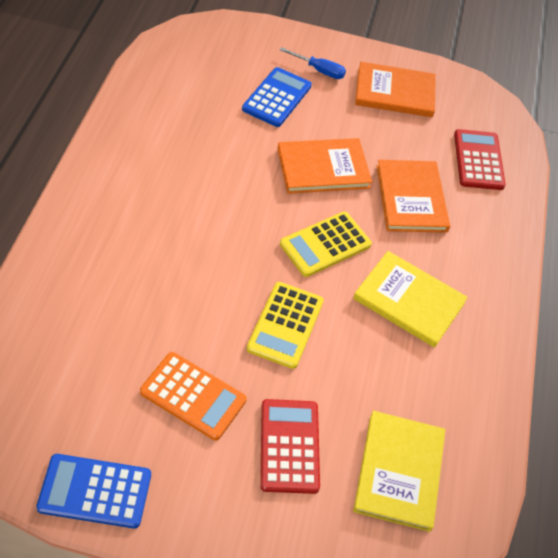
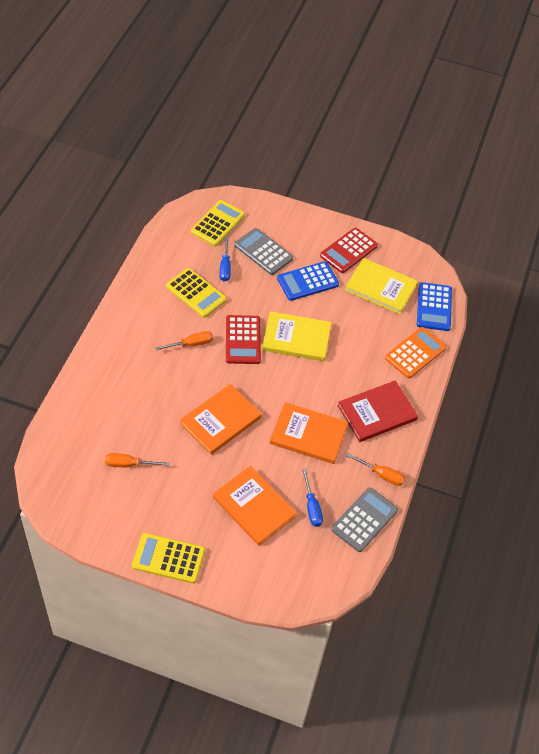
blue screwdriver: [280,47,346,79] = 1 -> [219,237,231,282] [302,469,323,527] = 2
grey calculator: none = 0 -> [234,228,293,275] [331,487,398,552] = 2
orange screwdriver: none = 0 -> [105,453,169,467] [155,331,213,350] [346,453,405,486] = 3
red book: none = 0 -> [338,381,418,442] = 1
yellow calculator: [247,282,324,369] [280,212,372,277] = 2 -> [132,533,205,584] [166,268,227,318] [191,200,245,246] = 3

